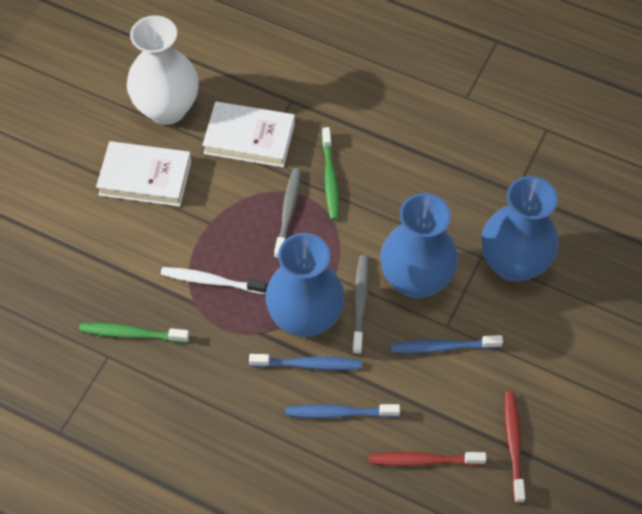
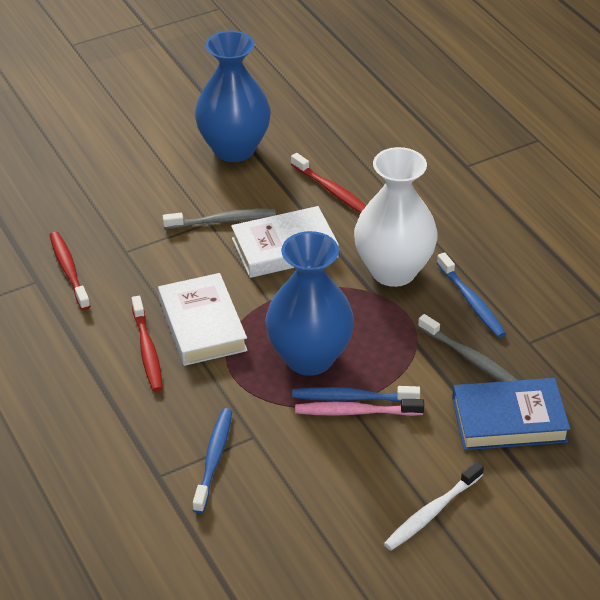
blue book: none = 0 -> [452,378,570,450] = 1
blue vase: [265,233,345,337] [380,193,458,299] [481,176,559,282] = 3 -> [195,31,271,162] [265,231,354,376] = 2
green toothbrush: [79,323,189,343] [322,127,339,220] = 2 -> none = 0
pink toothbrush: none = 0 -> [295,399,424,416] = 1
red toothbrush: [369,452,486,466] [504,391,525,503] = 2 -> [50,232,90,310] [131,296,163,392] [291,153,366,213] = 3

